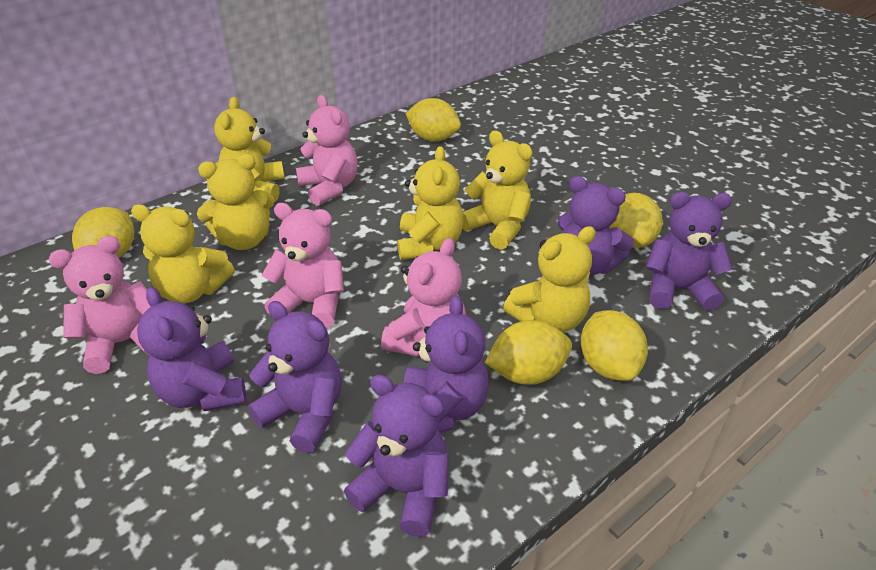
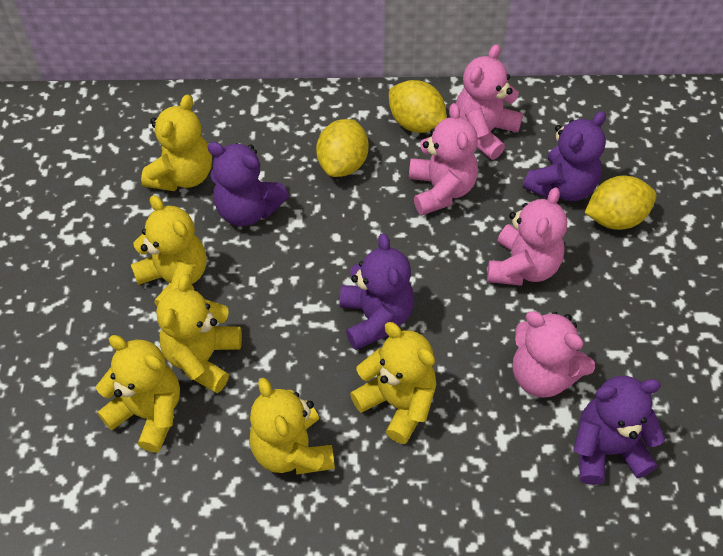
purple teddy bear: [137,287,246,411] [248,301,342,453] [344,375,449,537] [404,295,488,433] [558,176,634,277] [646,192,733,311] = 6 -> [207,142,289,226] [340,233,414,350] [523,111,606,201] [574,376,665,485] = 4
yellow lemon: [72,207,134,258] [405,98,461,141] [485,320,572,385] [581,310,648,381] [609,193,663,248] = 5 -> [316,119,368,177] [389,80,447,133] [585,176,656,230] = 3

